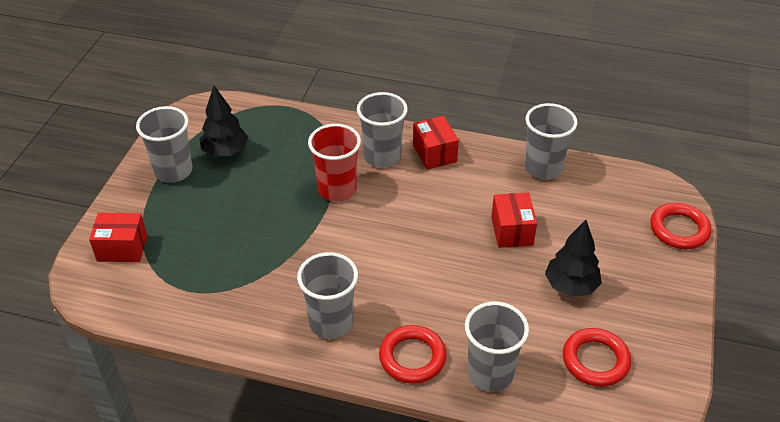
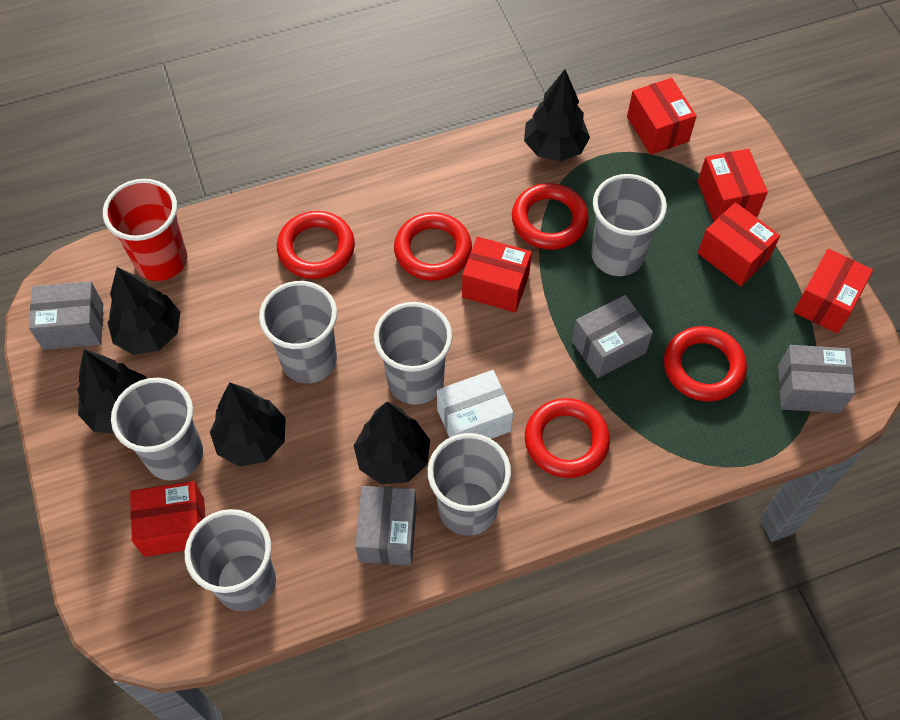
black tree: [199,86,248,157] [545,220,602,297] = 2 -> [77,350,146,434] [107,267,180,355] [210,382,286,467] [354,402,430,484] [524,69,590,162] = 5
grey box: none = 0 -> [29,281,103,350] [355,486,417,566] [572,295,653,378] [778,345,855,413] = 4
grey cup: [136,106,192,183] [297,252,358,339] [357,92,408,168] [465,302,529,392] [525,103,577,180] = 5 -> [111,378,203,480] [185,509,276,611] [259,281,337,383] [374,302,453,405] [428,433,511,536] [591,174,667,276] = 6
red box: [89,213,147,262] [413,116,459,170] [491,193,537,248] = 3 -> [130,481,205,557] [462,237,532,313] [627,78,697,155] [698,149,768,222] [698,202,780,286] [793,248,873,334] = 6
red ring: [379,325,447,384] [563,328,631,387] [650,203,711,249] = 3 -> [277,211,355,279] [394,212,472,281] [512,183,589,250] [525,398,610,478] [664,326,747,401] = 5
white box: none = 0 -> [437,370,513,439] = 1

